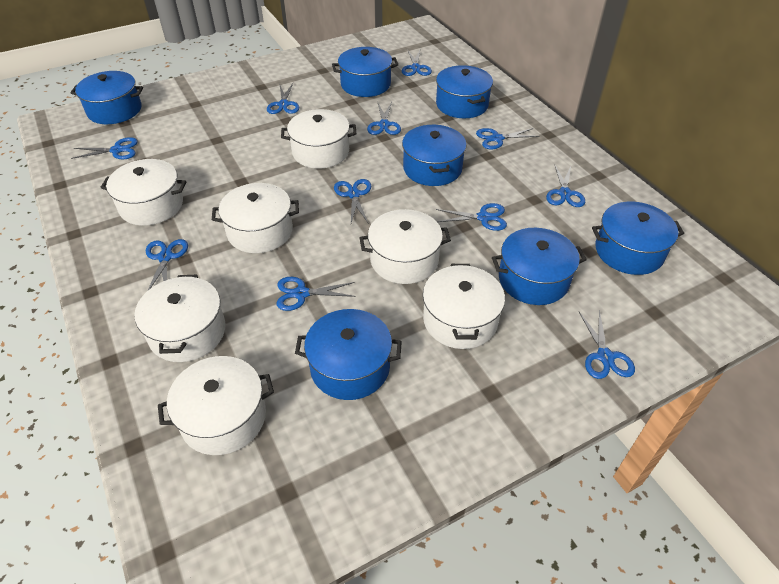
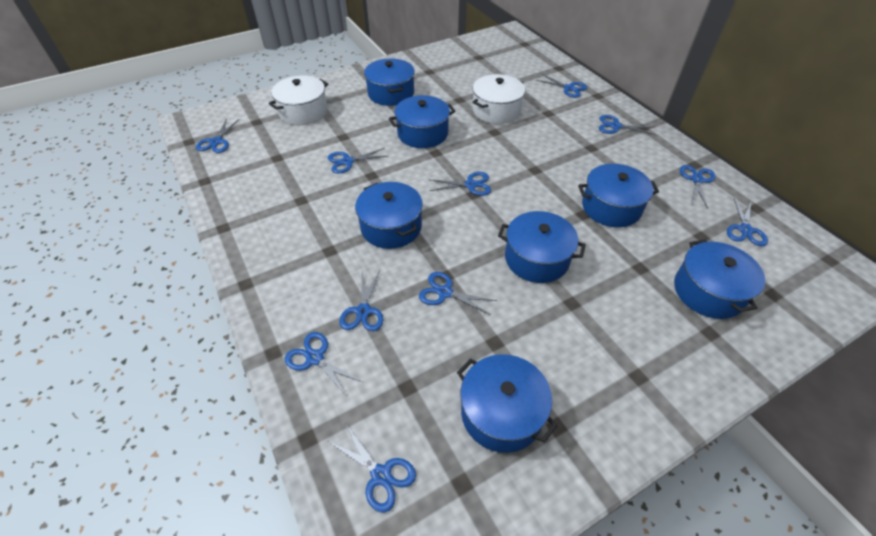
white pot: [101,159,186,226] [134,275,226,362] [158,356,274,455] [212,183,299,253] [281,109,356,168] [359,209,451,284] [423,264,505,349] = 7 -> [269,75,328,125] [472,74,525,124] = 2

